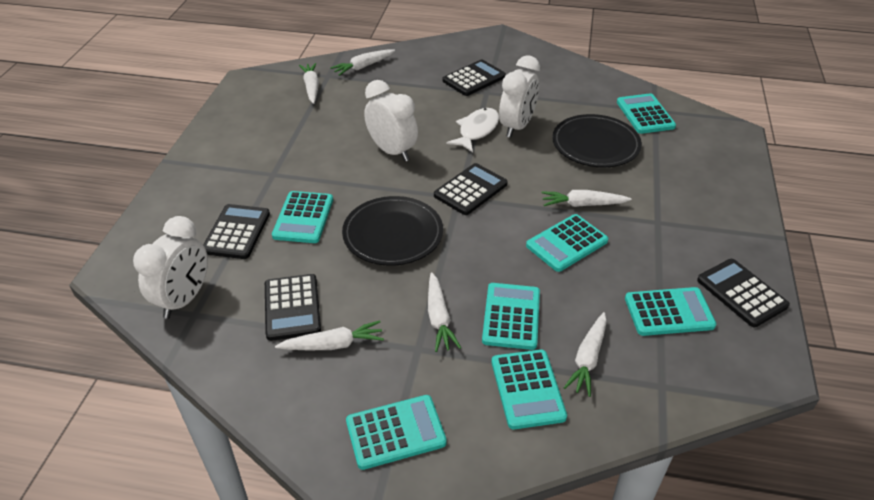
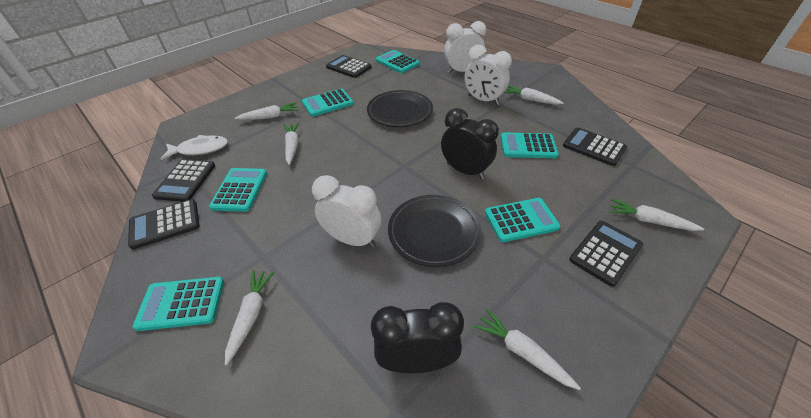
black clock: none = 0 -> [371,302,464,373] [441,108,499,179] = 2
turquoise calculator: [272,191,333,243] [346,395,447,470] [482,283,540,350] [492,349,567,429] [526,214,608,272] [617,93,676,134] [625,287,716,336] = 7 -> [132,277,224,331] [209,168,267,212] [302,88,353,117] [376,50,420,73] [485,198,560,242] [501,132,559,158] = 6

